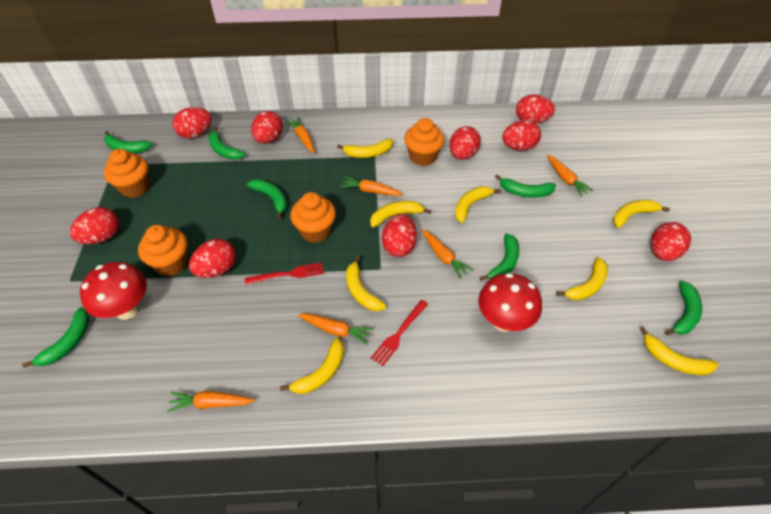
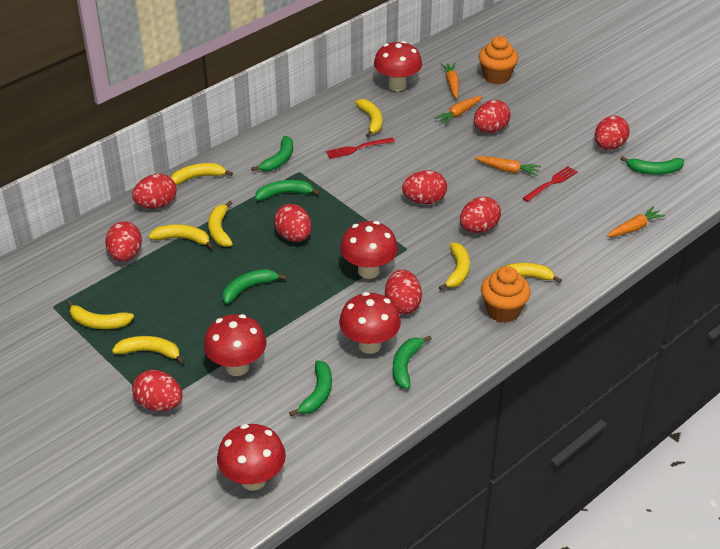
green banana: [22,307,90,368] [104,131,153,153] [208,126,245,160] [247,179,287,219] [480,233,519,281] [495,174,556,198] [665,281,702,335] = 7 -> [222,269,287,304] [251,136,293,171] [255,180,320,201] [289,360,332,416] [392,336,432,389] [620,156,684,175] = 6
orange carrot: [167,391,255,412] [285,117,315,153] [298,313,373,345] [340,176,403,196] [422,229,473,279] [547,155,593,196] = 6 -> [434,96,483,125] [441,63,459,99] [475,156,541,176] [607,206,665,237] = 4
orange cupcake: [104,149,150,198] [138,225,188,276] [290,192,336,243] [404,118,444,166] = 4 -> [479,36,518,84] [481,266,531,323] = 2
red mushroom: [80,262,147,320] [478,273,542,332] = 2 -> [204,314,267,376] [217,424,286,491] [339,292,401,354] [340,221,398,279] [374,41,422,91] = 5

